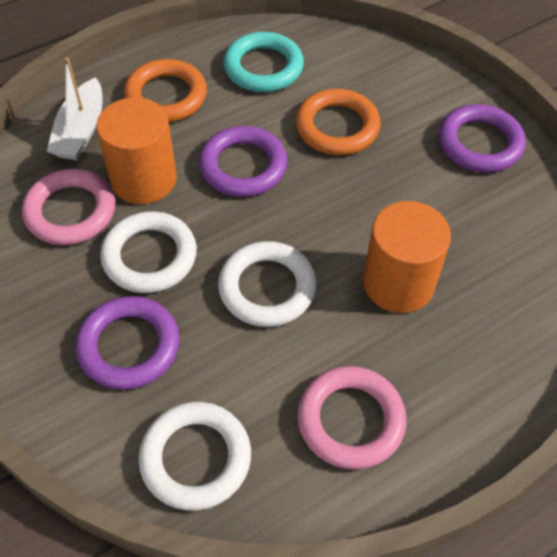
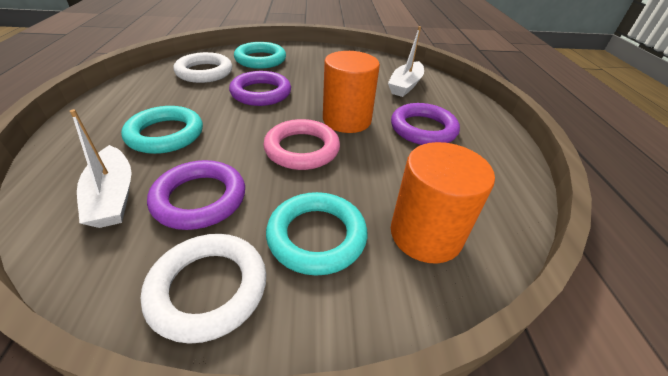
orange ring: [124,59,207,122] [296,89,381,155] = 2 -> none = 0
pink ring: [22,169,115,245] [297,366,407,470] = 2 -> [263,119,340,170] = 1
turquoise ring: [224,32,304,92] = 1 -> [121,106,203,154] [234,42,286,69] [266,192,367,276] = 3
white boat: [47,58,103,160] = 1 -> [70,109,132,228] [388,26,424,97] = 2
white ring: [100,211,197,293] [139,402,251,511] [218,241,316,327] = 3 -> [141,234,266,344] [174,52,232,83] = 2

